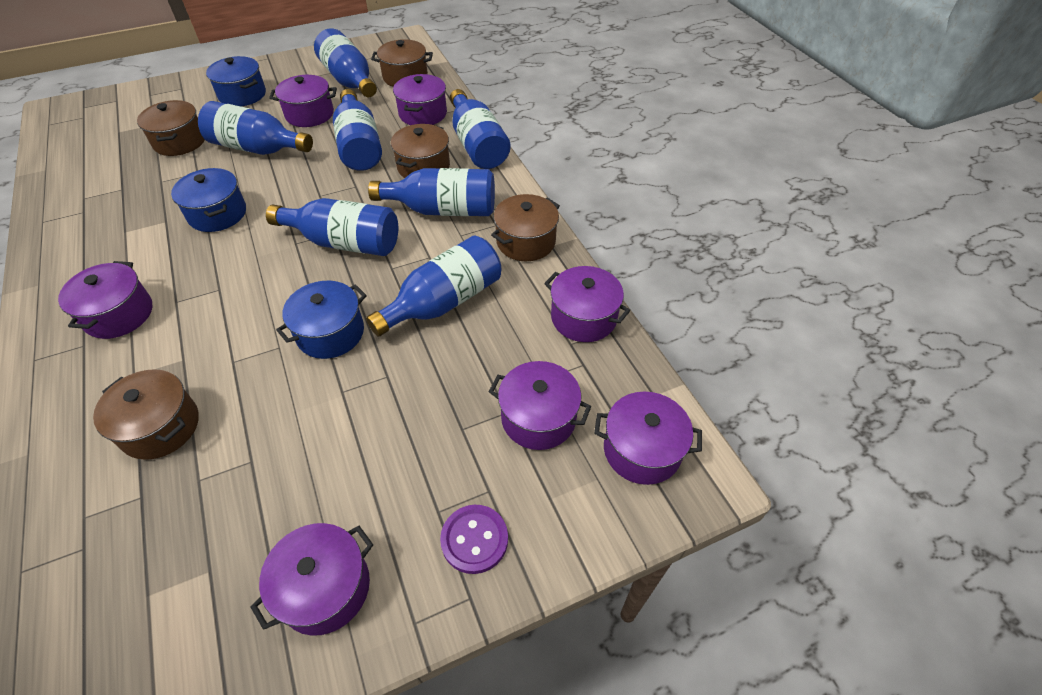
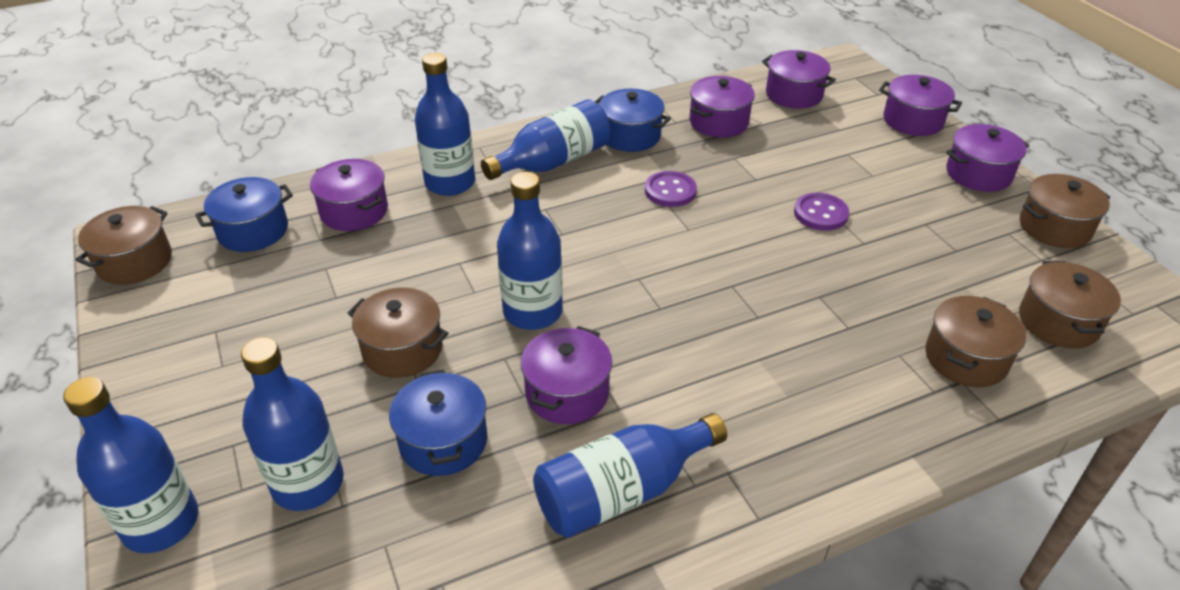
blue bottle: [198,101,313,155] [266,198,398,256] [314,28,377,97] [333,89,382,171] [366,236,501,337] [368,168,495,216] [450,89,511,169] = 7 -> [63,377,199,553] [241,337,344,511] [415,53,475,196] [481,99,611,180] [497,172,563,330] [533,413,727,538] = 6
purple button: [440,505,508,574] = 1 -> [645,171,697,207] [794,193,849,231] = 2
purple pot: [58,261,152,339] [250,523,373,636] [269,75,337,127] [393,74,447,125] [489,361,591,450] [544,266,630,342] [594,392,702,485] = 7 -> [310,159,388,231] [521,326,612,424] [690,76,755,138] [762,50,836,109] [879,75,962,136] [946,124,1029,192] = 6

